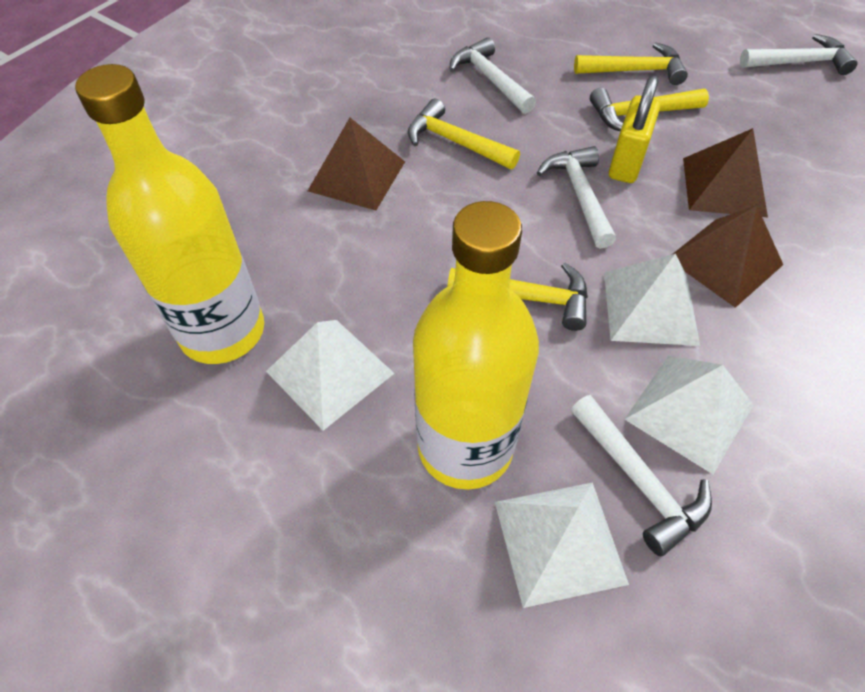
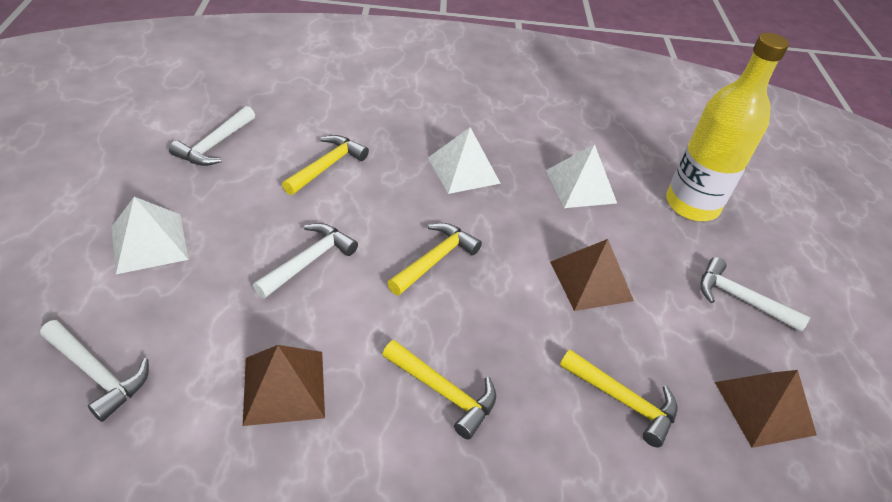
white pyramid: [266,320,395,431] [495,482,629,608] [604,254,700,346] [625,356,754,474] = 4 -> [112,197,189,274] [428,127,501,194] [546,144,617,208] = 3
yellow bottle: [75,64,264,364] [413,201,539,490] = 2 -> [666,33,789,221] = 1
yellow padlock: [609,76,660,183] = 1 -> none = 0

